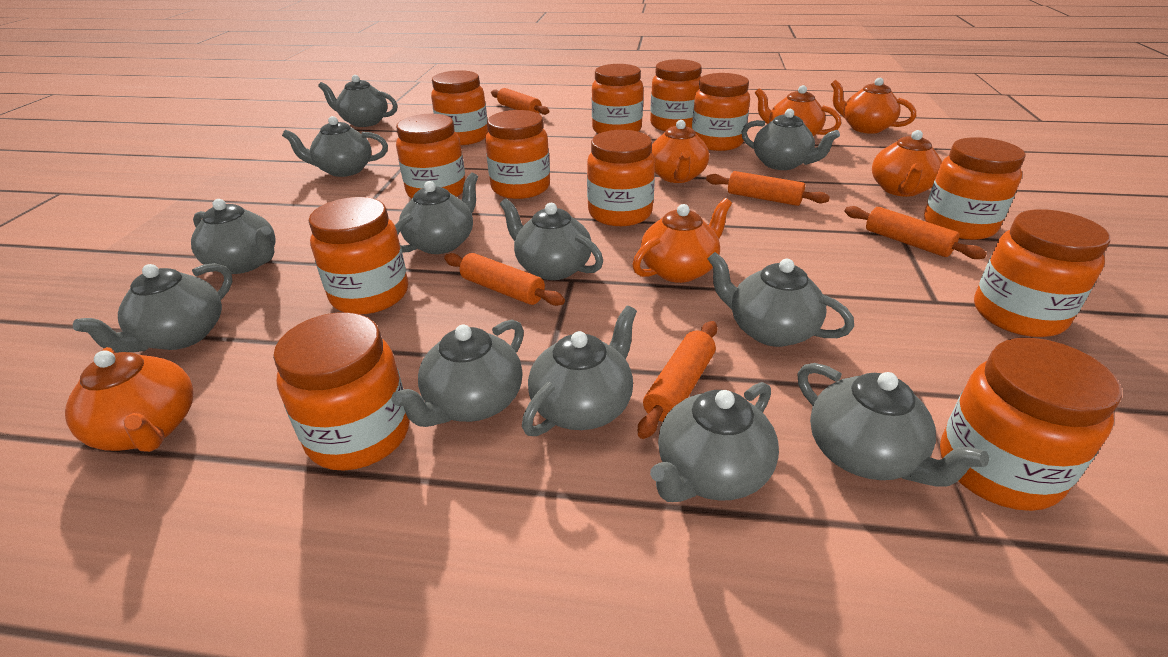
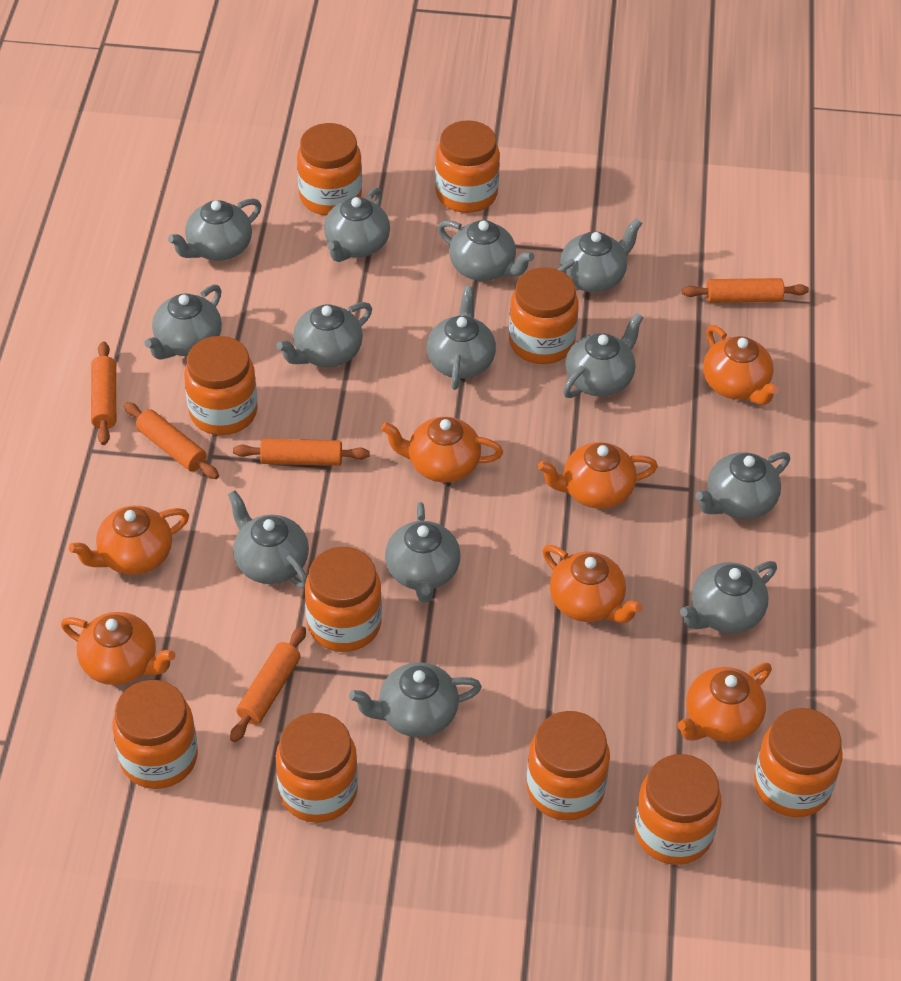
grey teapot: [73,263,232,353] [191,199,276,274] [282,116,388,177] [318,75,398,127] [392,320,524,427] [395,172,478,254] [500,198,603,280] [522,306,637,436] [650,382,779,502] [707,252,854,347] [741,109,840,170] [798,363,989,487] = 12 -> [145,285,222,360] [168,198,261,261] [228,490,309,589] [276,302,372,367] [324,188,390,262] [349,662,482,737] [385,502,461,602] [426,286,496,390] [438,220,534,281] [557,218,642,292] [563,313,643,398] [680,561,777,633] [695,452,790,519] = 13
orange jar: [273,312,409,471] [309,197,408,314] [396,114,466,198] [431,70,488,145] [485,110,550,199] [587,130,655,226] [592,64,643,134] [650,59,702,131] [692,73,750,151] [924,137,1026,240] [940,338,1122,511] [974,209,1110,337] = 12 -> [113,680,198,789] [184,336,258,435] [276,713,358,823] [297,123,362,216] [305,547,382,652] [435,120,500,213] [509,267,579,364] [527,711,610,821] [635,754,721,865] [754,708,843,817] = 10
orange teapot: [65,347,194,452] [632,198,732,283] [652,120,709,183] [755,85,841,136] [831,78,916,134] [872,130,942,197] = 6 -> [61,612,175,685] [69,506,189,575] [381,417,503,483] [538,442,658,509] [542,545,642,623] [677,663,772,742] [703,325,779,405] = 7

